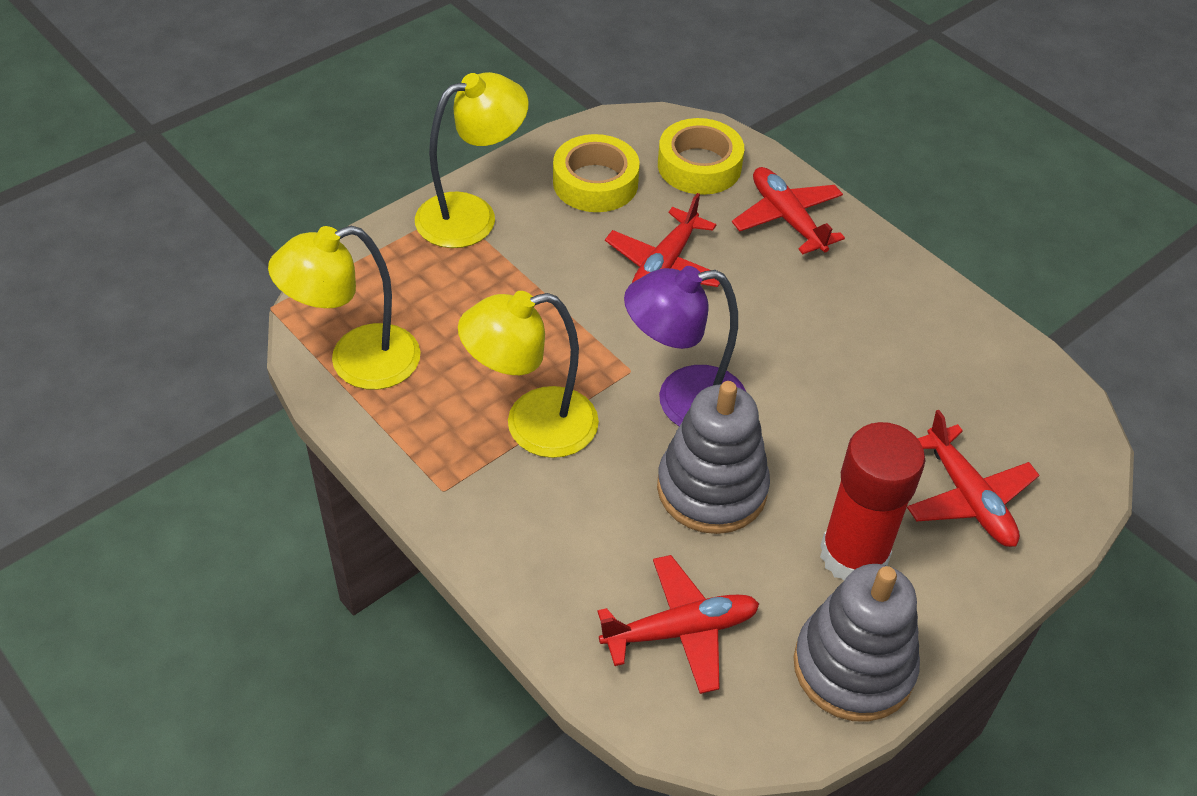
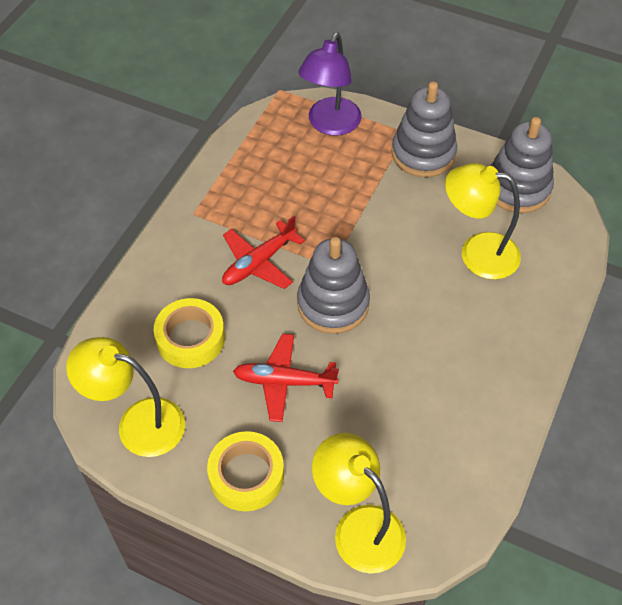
grey stacking toy: [657,381,770,534] [794,564,920,722] = 2 -> [297,237,370,334] [391,81,457,177] [490,117,554,213] = 3
red glue stick: [820,422,925,580] = 1 -> none = 0
red plane: [598,555,759,694] [605,193,720,287] [732,167,845,254] [907,410,1039,547] = 4 -> [222,216,305,289] [233,334,339,422] = 2

